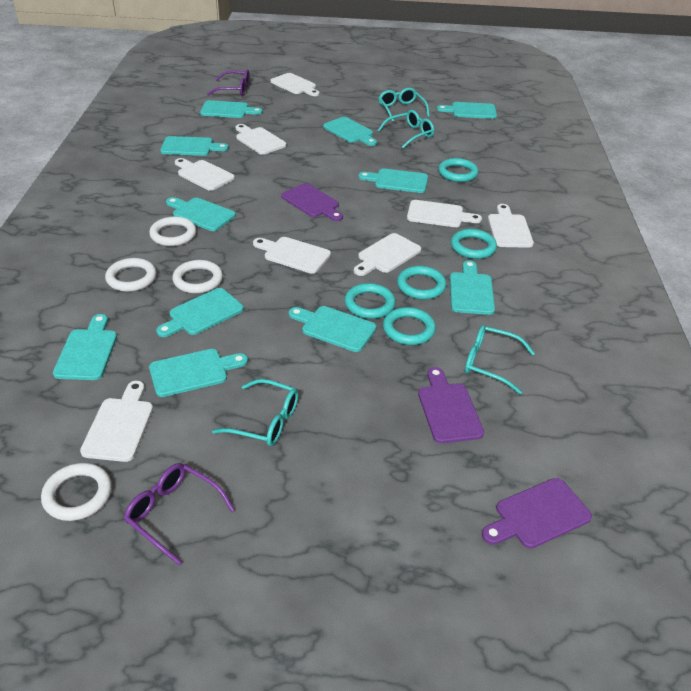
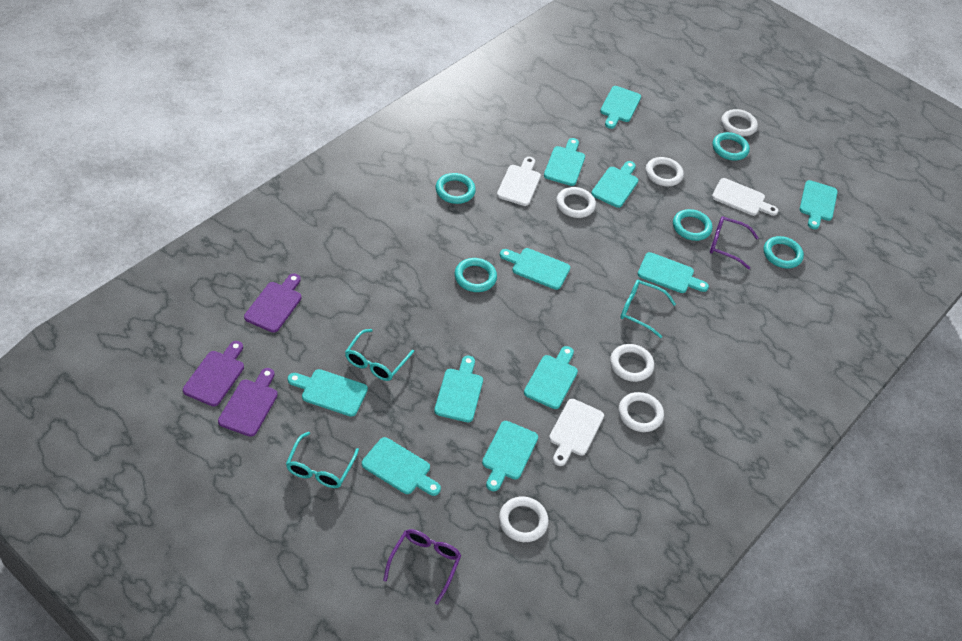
turquoise glasses: [212,379,299,446] [377,110,434,148] [379,88,430,122] [465,325,535,394] = 4 -> [286,432,359,488] [345,329,414,381] [620,280,676,338] = 3
white cutting board: [80,381,153,462] [175,158,235,191] [236,124,287,155] [253,237,331,274] [270,73,320,96] [354,233,421,276] [407,200,482,227] [488,204,534,248] = 8 -> [497,157,541,206] [549,399,604,466] [712,178,779,216] = 3
white ring: [41,463,112,521] [105,258,157,292] [149,216,196,246] [172,260,223,294] = 4 -> [499,497,549,542] [556,187,596,218] [610,344,654,382] [618,392,664,432] [646,157,684,186] [721,109,758,136] = 6

